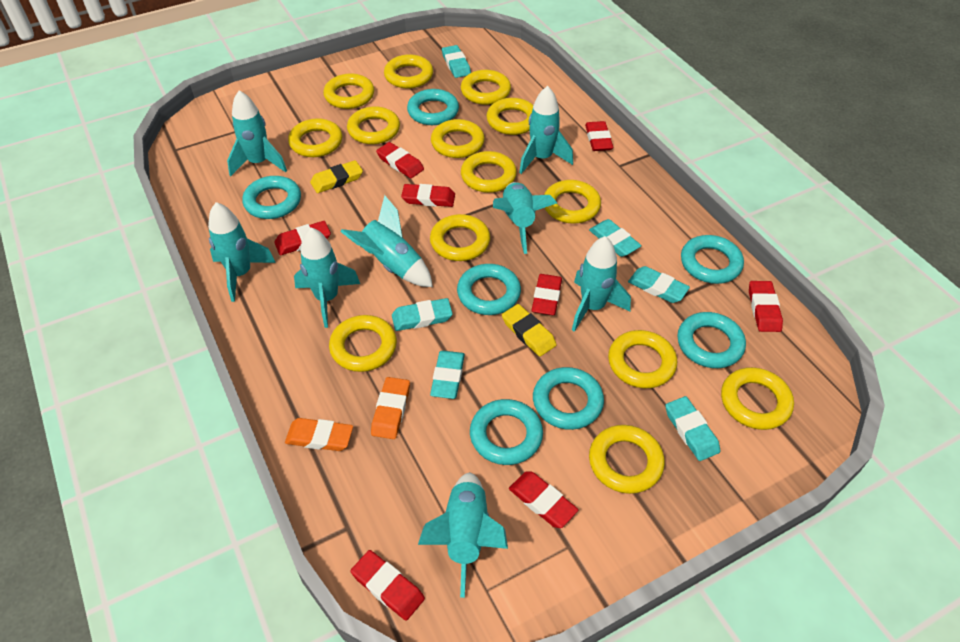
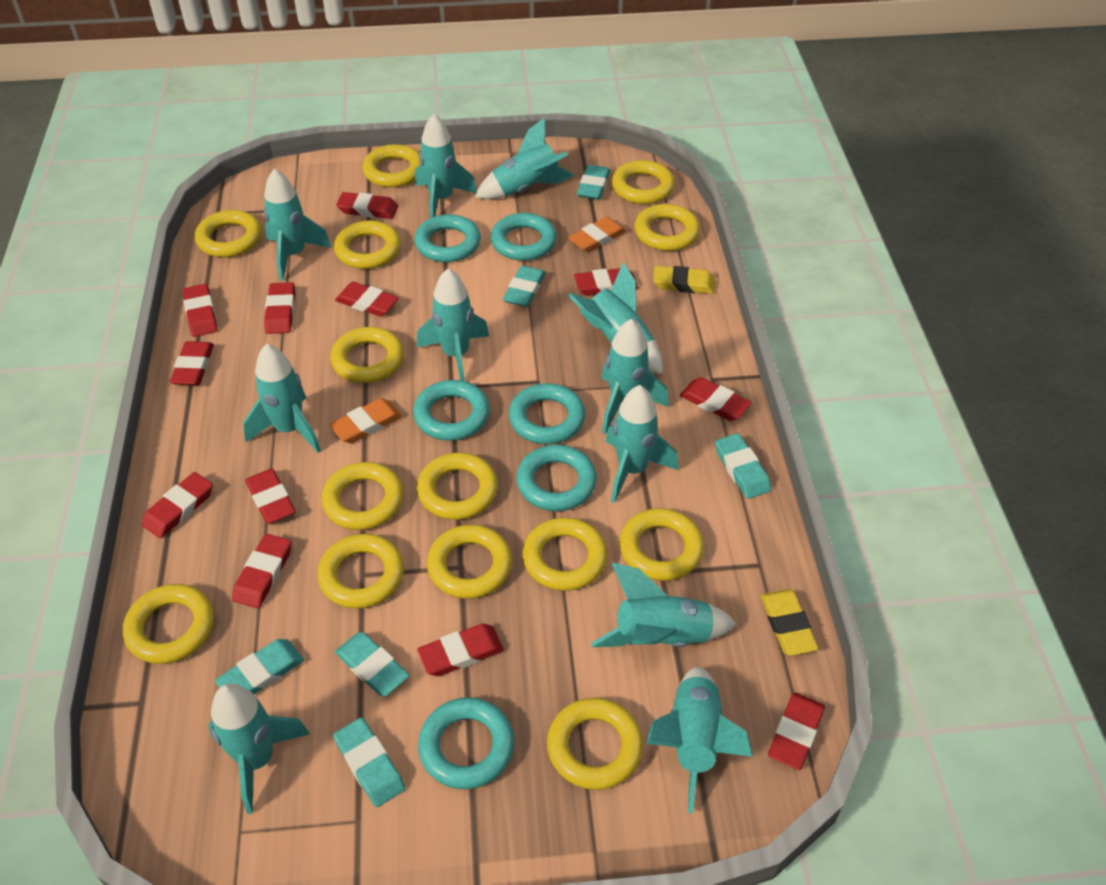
red eraser: [274,221,331,255] [351,550,425,621] [376,142,424,178] [401,184,455,207] [509,471,578,528] [532,274,562,315] [585,121,613,151] [749,281,783,332] = 8 -> [142,472,213,538] [170,341,214,385] [182,284,218,337] [232,534,292,608] [245,469,296,524] [264,282,295,334] [335,282,399,317] [336,192,398,219] [417,624,504,676] [574,268,638,296] [680,377,752,421] [768,692,825,770] = 12
turquoise ring: [242,176,301,219] [407,89,459,125] [457,264,521,315] [470,399,543,465] [533,367,604,430] [677,312,746,368] [681,235,744,284] = 7 -> [413,380,490,441] [414,214,481,262] [418,697,514,789] [491,213,557,261] [509,383,585,444] [516,445,597,511] = 6
turquoise rocket: [208,202,276,302] [227,90,287,176] [294,227,360,328] [340,195,433,287] [418,472,508,598] [493,182,557,254] [519,86,573,174] [572,236,631,332] = 8 -> [208,683,310,814] [243,344,321,453] [264,169,332,281] [415,114,477,218] [417,268,489,381] [475,118,574,199] [568,262,663,375] [591,563,736,647] [601,319,669,434] [605,385,679,503] [646,667,753,813] = 11

